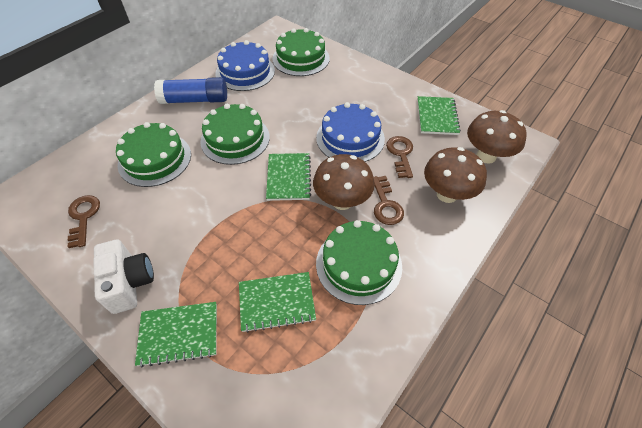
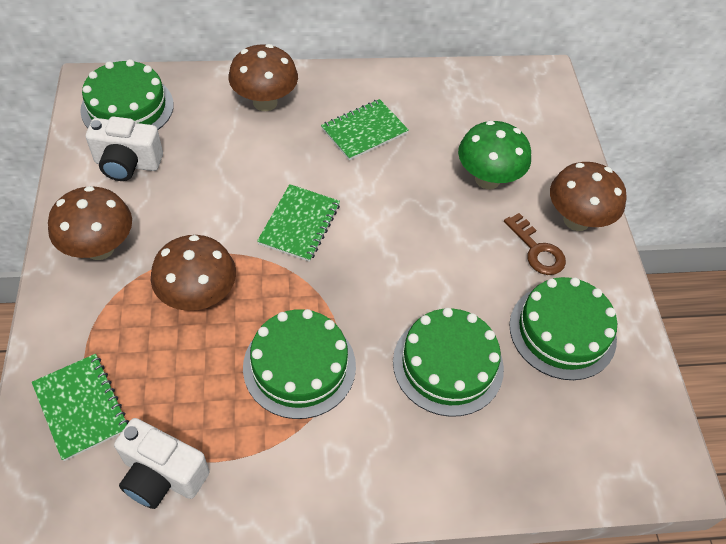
blue cake: [215,40,275,91] [316,102,385,162] = 2 -> none = 0
blue glue stick: [154,77,227,104] = 1 -> none = 0
brown key: [68,195,100,248] [373,176,404,225] [386,136,413,178] = 3 -> [504,213,566,275] = 1
brown mushroom: [313,154,375,210] [424,147,487,203] [467,110,527,164] = 3 -> [48,186,132,260] [151,235,236,311] [228,44,298,111] [550,162,627,231] = 4
green mushroom: none = 0 -> [458,121,531,189] = 1
green notebook: [135,302,217,367] [239,272,316,333] [266,153,311,201] [417,96,461,135] = 4 -> [32,354,129,461] [257,184,340,262] [321,99,409,161] = 3
white camera: [93,239,154,314] = 1 -> [86,116,163,181] [114,418,210,509] = 2

